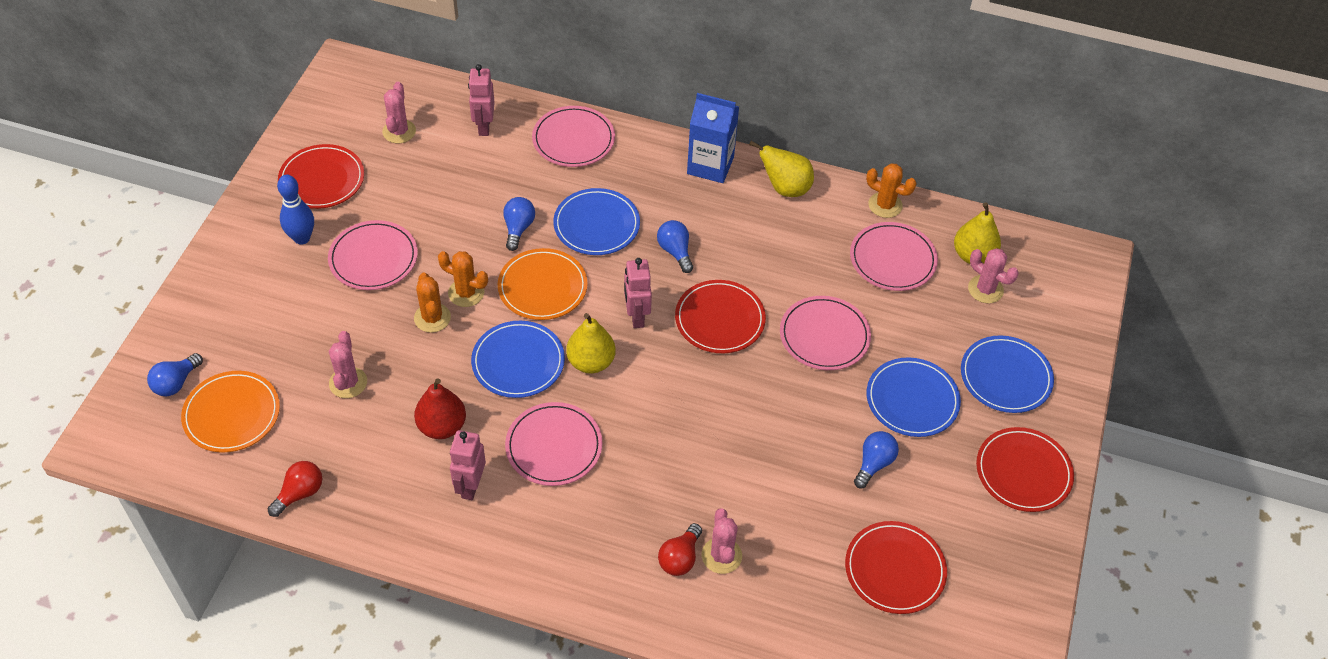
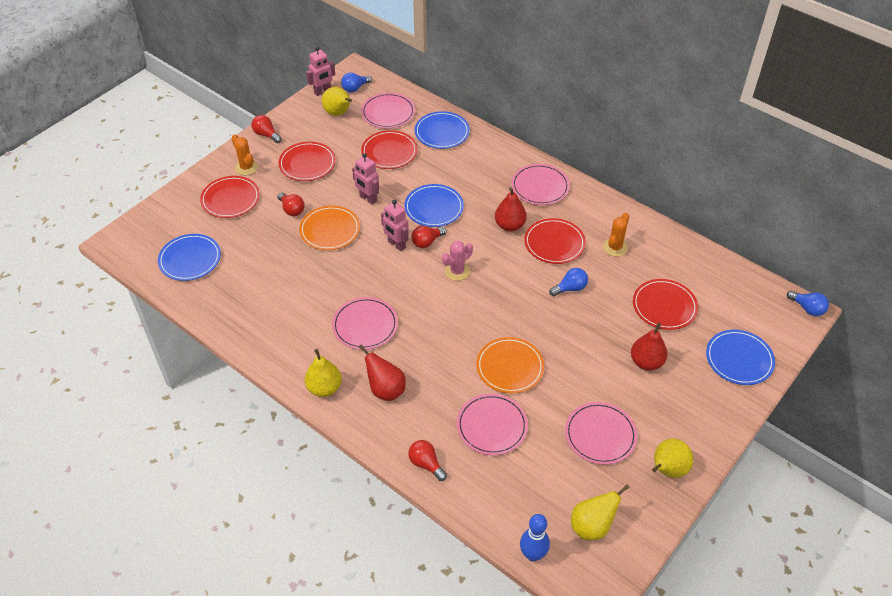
blue carton: [687,93,739,183] = 1 -> none = 0
blue light bulb: [147,353,203,396] [503,197,535,251] [657,220,693,273] [854,431,899,488] = 4 -> [341,73,372,92] [549,268,588,297] [787,291,829,316] = 3
orange cactus: [414,273,451,333] [438,251,488,307] [866,163,917,218] = 3 -> [232,134,258,175] [603,213,629,257] = 2
pink cactus: [329,331,367,398] [382,82,416,143] [702,508,742,574] [968,248,1019,303] = 4 -> [442,241,473,281] = 1
red light bulb: [267,461,322,517] [658,523,702,576] = 2 -> [251,115,282,143] [277,193,305,216] [408,440,447,481] [412,226,447,248] = 4
red pear: [414,378,466,439] = 1 -> [359,344,406,401] [495,187,527,231] [631,323,668,370] = 3
red plate: [278,144,364,209] [675,280,766,353] [845,521,947,614] [976,427,1074,512] = 4 -> [200,176,260,218] [278,142,336,181] [361,130,418,169] [524,218,586,264] [633,279,698,330] = 5
yellow pear: [566,313,616,374] [749,141,814,197] [954,203,1001,264] = 3 -> [305,349,342,397] [322,87,352,116] [571,484,630,540] [652,438,693,478] = 4

